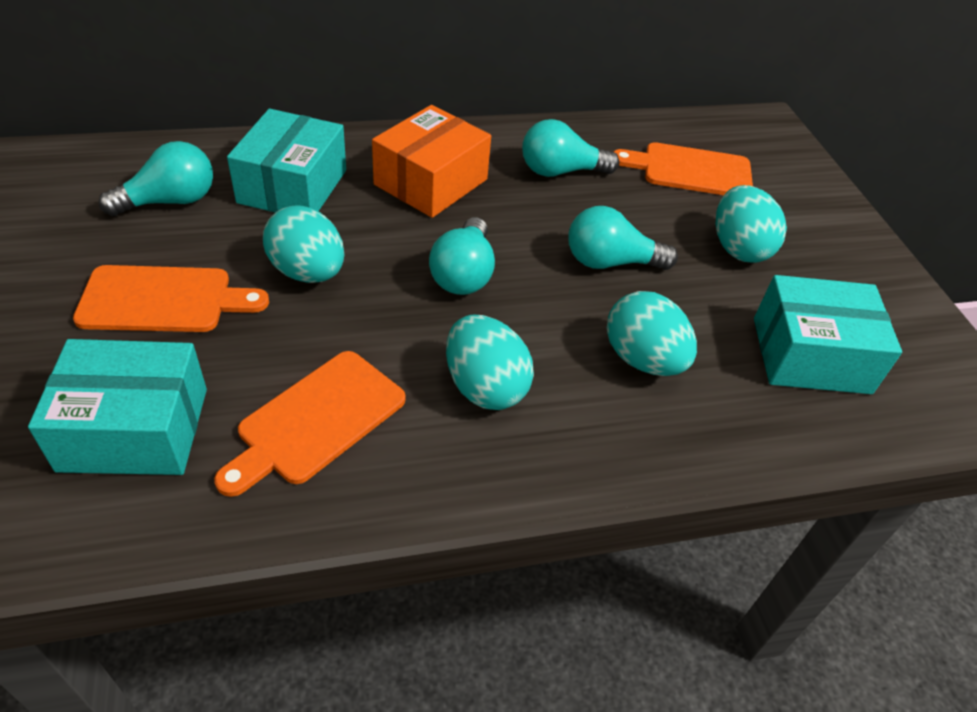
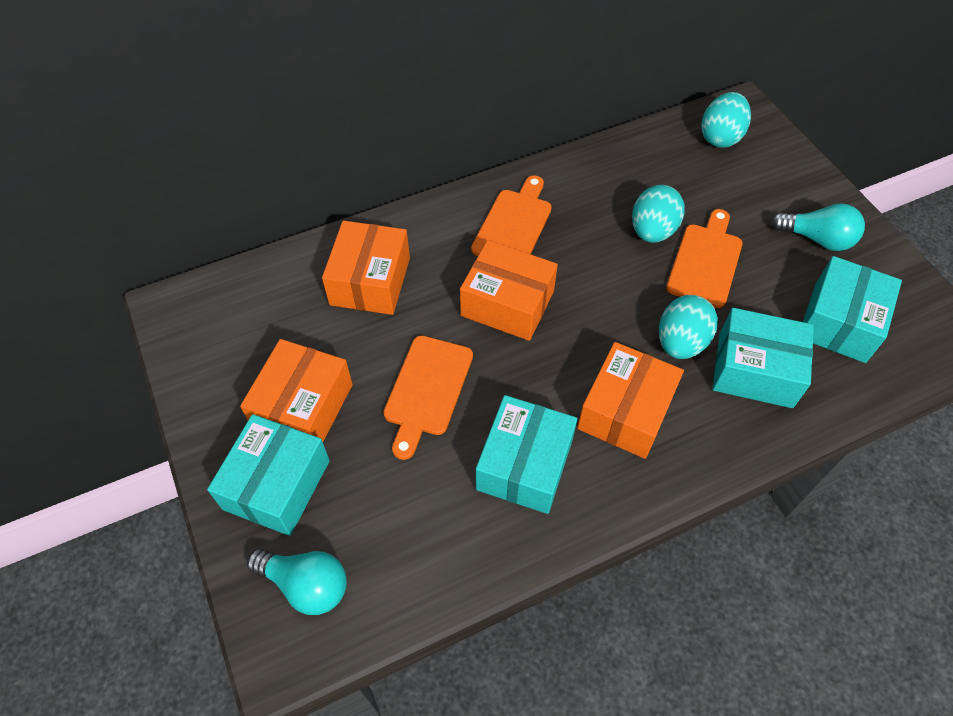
orange box: [372,105,491,218] = 1 -> [240,339,353,442] [322,221,410,315] [460,240,558,341] [577,342,684,459] = 4
turquoise box: [28,339,207,475] [227,109,346,213] [754,275,902,394] = 3 -> [207,414,330,536] [476,395,578,514] [713,308,814,408] [803,256,902,363] = 4
turquoise egg: [263,206,344,283] [446,315,534,410] [607,291,697,376] [715,185,787,263] = 4 -> [632,185,685,243] [659,295,718,359] [701,92,751,148] = 3
turquoise light bulb: [99,141,213,216] [429,217,495,295] [522,119,619,177] [568,206,678,270] = 4 -> [247,548,347,615] [771,203,865,251] = 2

